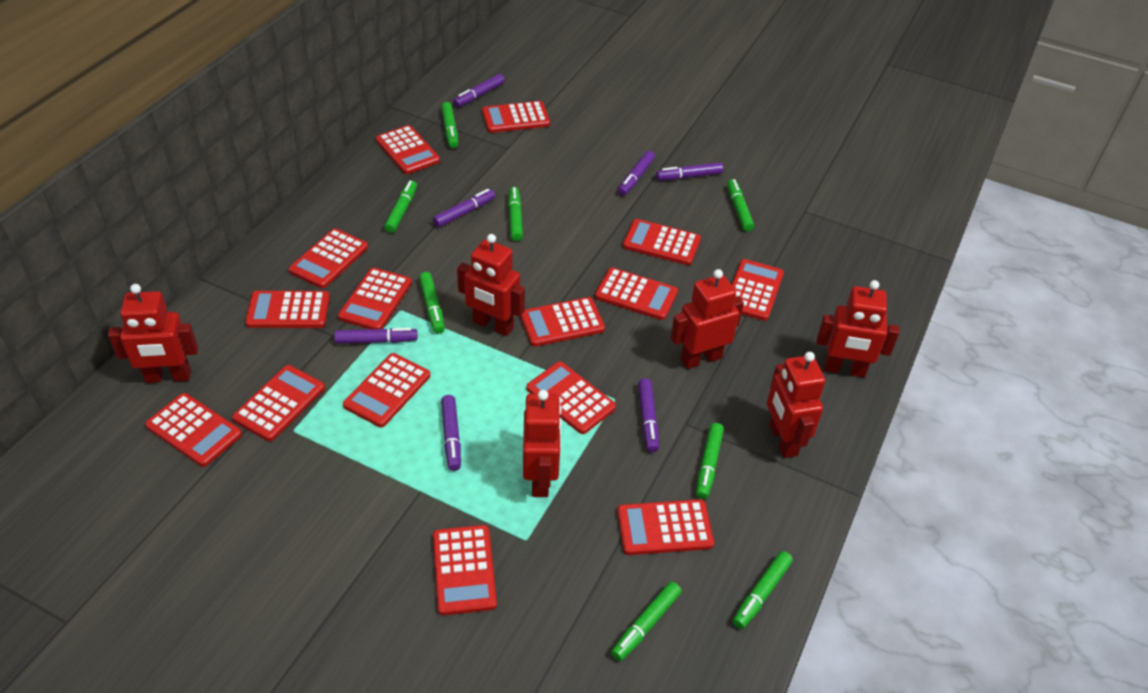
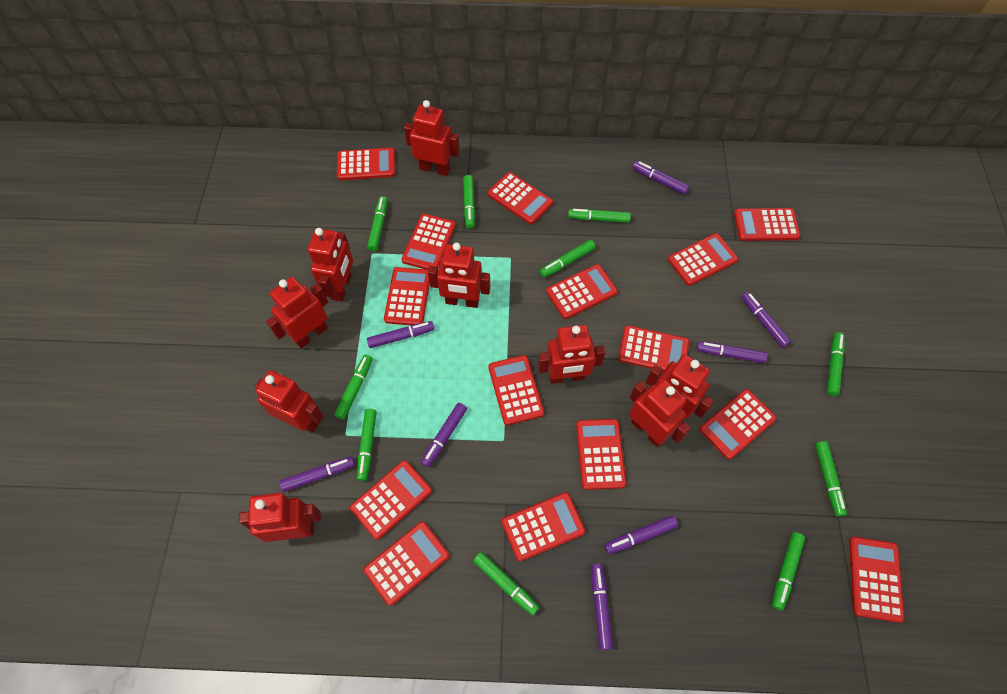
green marker: [384,180,417,233] [419,272,445,334] [441,102,458,148] [508,187,523,241] [611,582,682,661] [696,423,724,499] [727,179,754,232] [733,551,793,629] = 8 -> [334,354,373,419] [357,409,377,481] [367,196,388,251] [463,175,475,229] [473,552,539,615] [540,240,596,278] [568,209,631,223] [772,532,805,611] [815,441,847,517] [827,332,845,396] = 10
purple marker: [334,328,418,344] [433,189,495,227] [441,395,461,471] [453,74,505,107] [618,151,655,196] [638,378,659,452] [656,162,723,181] = 7 -> [280,456,355,492] [367,321,434,348] [421,403,467,468] [591,563,613,650] [604,515,678,554] [633,161,689,195] [696,341,768,363] [741,292,791,348] = 8
red robot: [108,284,198,383] [457,234,525,336] [523,390,562,497] [671,269,744,369] [767,352,826,458] [817,280,899,377] = 6 -> [239,493,321,542] [255,370,324,433] [266,277,328,348] [308,228,353,302] [404,100,460,176] [428,243,490,308] [538,325,605,384] [629,380,691,447] [646,355,714,418] = 9

